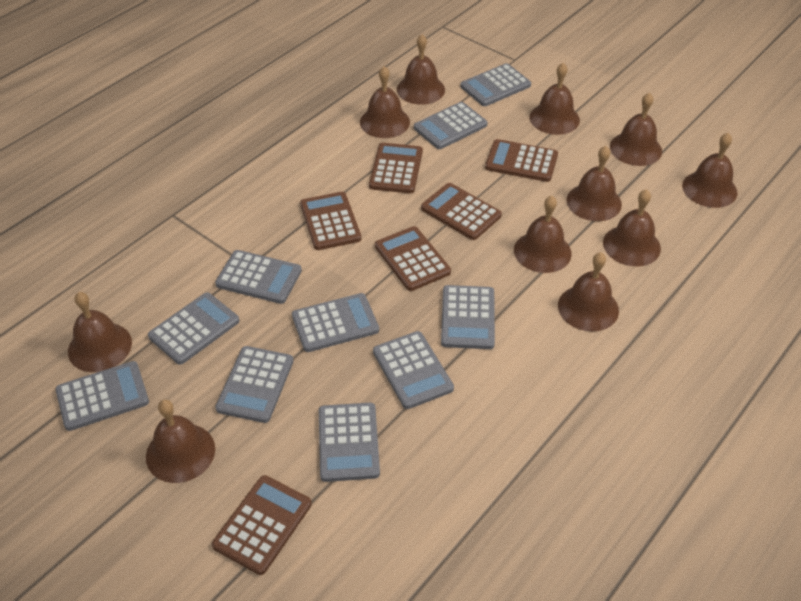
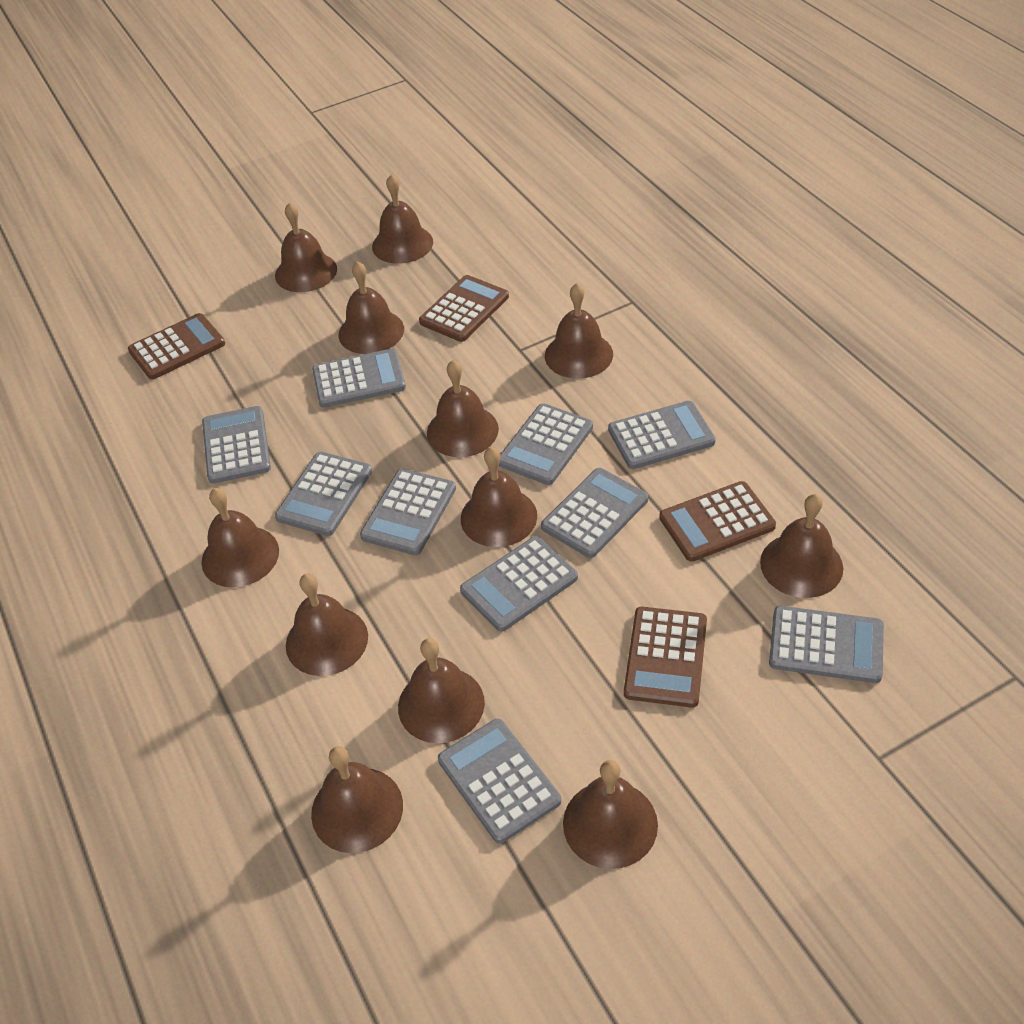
brown bell: [68,292,132,372] [146,400,215,483] [360,66,410,138] [397,34,445,105] [514,196,572,273] [530,63,580,135] [558,252,619,332] [567,146,622,221] [603,189,661,266] [610,93,662,166] [682,133,737,208] = 11 -> [201,488,279,588] [275,203,337,292] [286,574,368,676] [311,746,403,853] [338,261,404,354] [372,174,433,264] [398,638,485,743] [427,360,499,457] [461,447,537,547] [545,283,613,379] [563,760,658,869] [760,494,843,598] = 12
brown calculator: [212,475,312,575] [300,192,361,250] [369,143,423,194] [375,226,451,291] [421,183,502,240] [485,139,558,182] = 6 -> [128,313,225,380] [419,275,509,342] [624,607,707,708] [659,481,776,562] = 4

